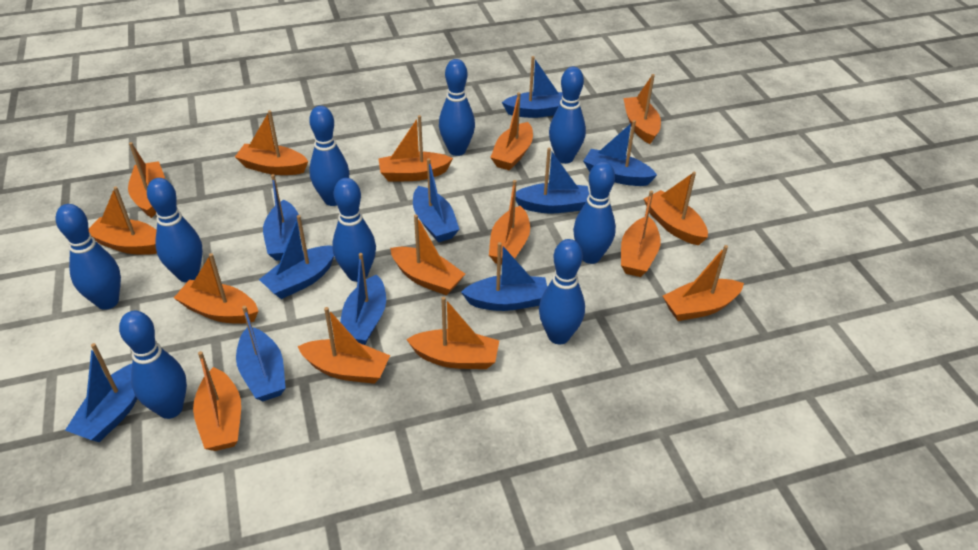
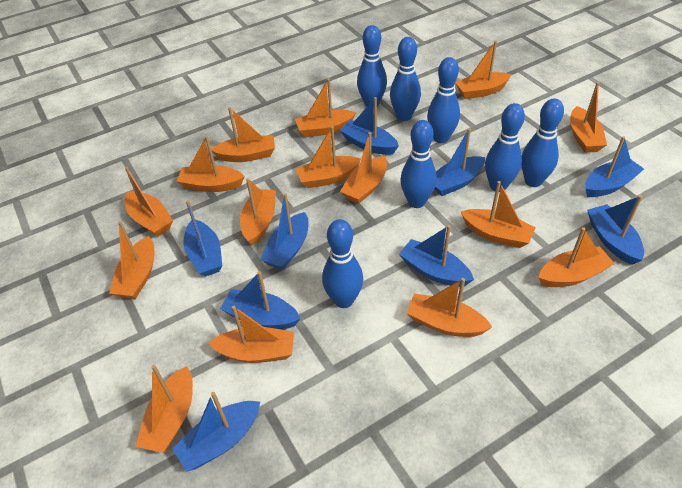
blue boat: [65,343,137,442] [236,306,286,401] [259,215,334,299] [263,174,300,261] [340,253,386,345] [413,158,459,242] [461,242,547,311] [502,56,563,118] [516,148,589,214] [583,120,657,186] = 10 -> [172,392,260,472] [183,200,222,277] [220,271,301,329] [260,193,309,270] [340,97,399,155] [399,225,474,287] [434,128,485,196] [585,136,644,197] [587,195,644,265] = 9
blue bowling pin: [56,204,121,310] [119,311,187,419] [147,178,203,282] [309,106,349,206] [332,178,376,282] [439,59,475,156] [539,239,585,344] [549,67,586,164] [573,161,616,264] = 9 -> [322,219,363,308] [357,25,387,107] [390,37,421,121] [400,120,437,208] [427,57,460,143] [485,103,525,192] [521,98,564,187] = 7

